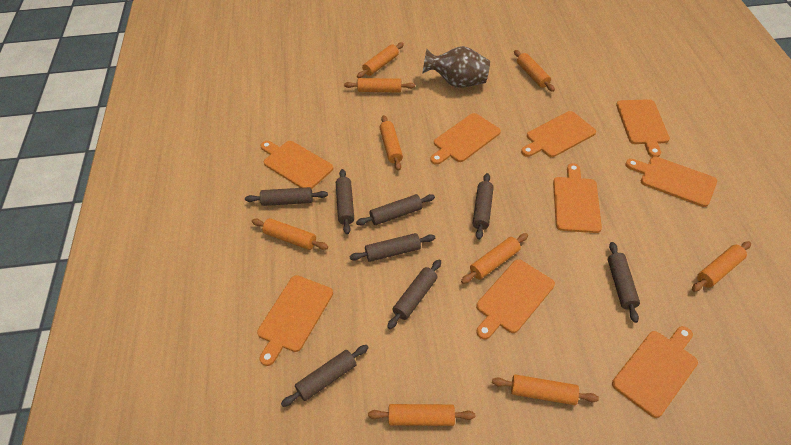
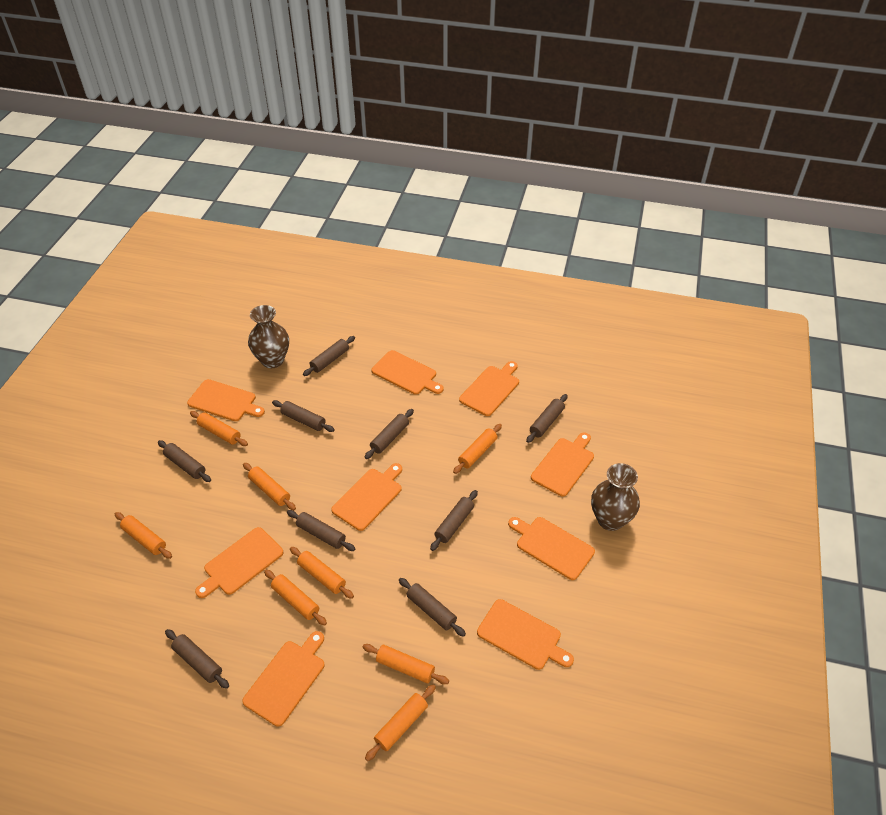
brown rolling pin: [245,187,328,206] [281,345,369,407] [336,169,354,234] [349,233,435,262] [356,194,435,225] [387,259,441,329] [473,173,494,240] [608,242,640,323] = 8 -> [158,440,211,482] [165,629,229,689] [272,400,335,432] [287,510,356,551] [303,336,355,376] [365,409,414,459] [399,578,466,637] [430,490,478,551] [526,394,568,443] = 9
brown vase: [422,46,490,88] = 1 -> [248,305,289,368] [591,463,640,531] = 2
orange rolling pin: [252,218,328,250] [344,78,415,93] [357,43,404,78] [368,404,475,426] [380,115,403,171] [461,233,528,284] [492,375,599,405] [514,50,555,92] [692,241,751,292] = 9 -> [115,512,172,559] [190,411,248,446] [243,463,296,510] [264,570,327,625] [290,547,354,599] [362,644,449,684] [365,684,436,761] [453,424,502,474] = 8

